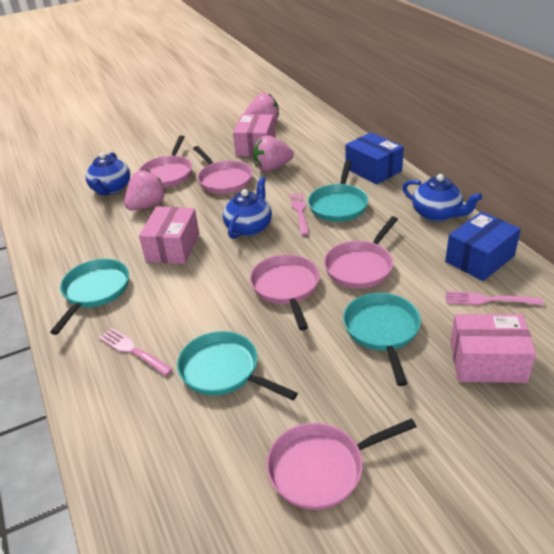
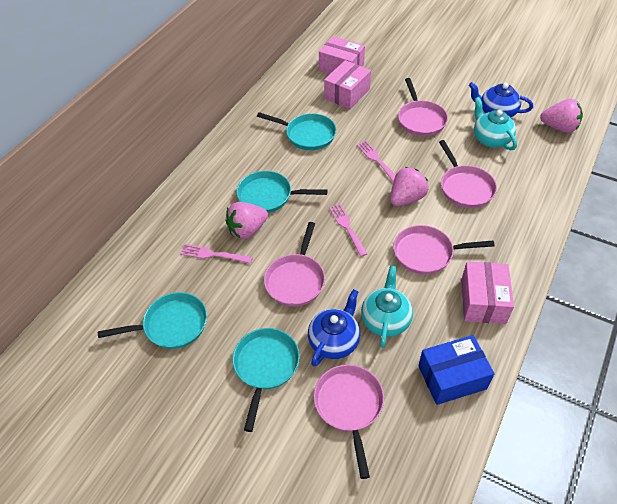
blue box: [345,132,404,184] [445,212,521,281] = 2 -> [418,335,494,405] = 1
blue teapot: [86,152,130,196] [223,177,272,239] [402,174,482,222] = 3 -> [308,289,360,367] [469,82,533,118] = 2
turquoise teapot: none = 0 -> [361,266,413,348] [474,97,517,150] = 2

